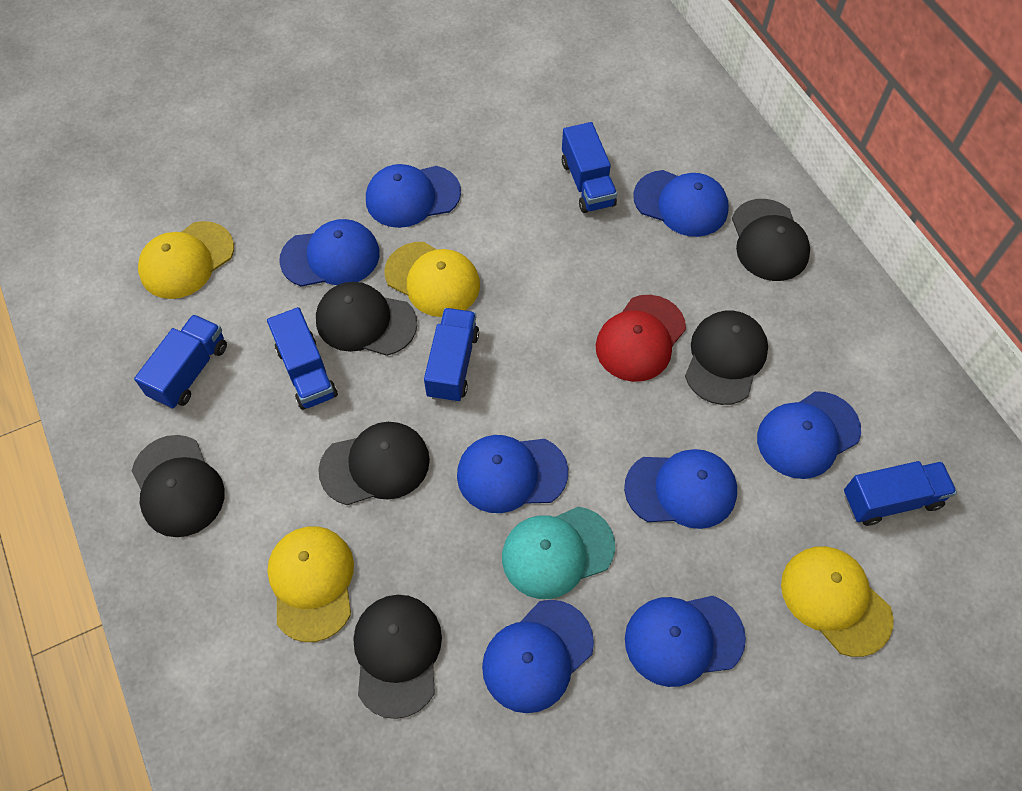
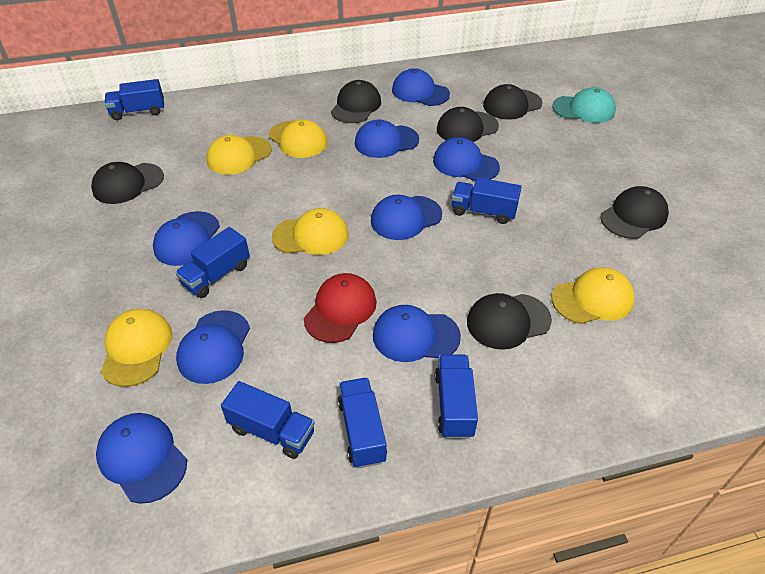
blue truck: [134,314,227,409] [267,307,338,410] [424,308,479,403] [562,122,617,213] [844,461,957,526] = 5 -> [105,79,164,120] [175,227,250,298] [221,381,315,459] [338,377,387,468] [435,355,478,439] [452,178,522,224] = 6
yellow cap: [138,221,234,299] [267,526,354,642] [384,242,480,317] [781,546,894,657] = 4 -> [101,309,172,387] [206,135,272,175] [269,120,328,158] [272,208,349,255] [551,267,635,324] = 5

